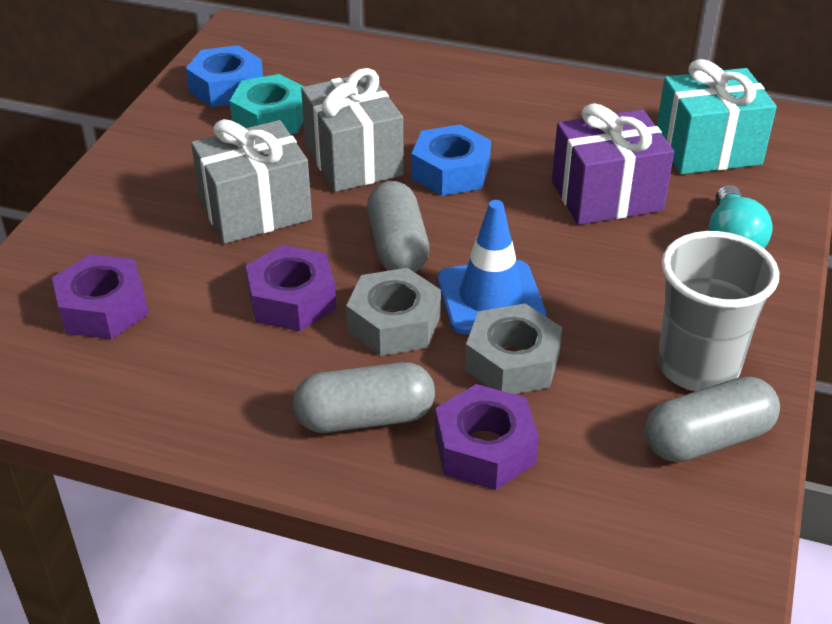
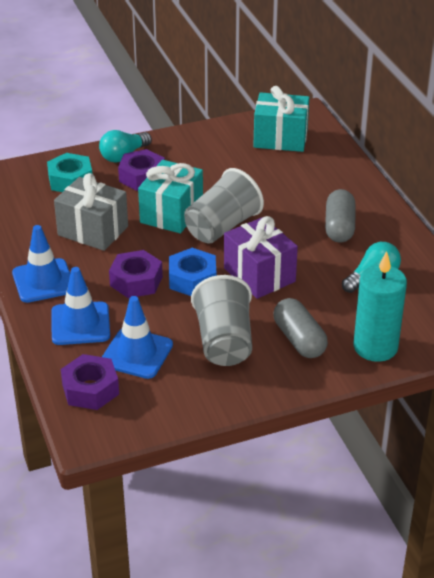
blue nut: [186,45,263,107] [412,125,491,196] = 2 -> [169,248,216,296] = 1
blue traffic cone: [438,200,546,334] = 1 -> [12,225,70,303] [51,267,110,345] [102,296,173,379] = 3
grey capsule: [293,362,435,433] [367,181,430,272] [645,377,780,462] = 3 -> [274,298,328,358] [325,189,356,243] = 2
grey cup: [657,231,779,391] = 1 -> [184,168,264,244] [191,275,252,366] = 2
grey gift: [191,119,312,244] [301,68,404,192] = 2 -> [54,173,128,251] = 1
grey nut: [346,268,441,356] [465,304,563,394] = 2 -> none = 0
turquoise candle: none = 0 -> [354,251,407,362] = 1
turquoise gift: [657,59,777,174] = 1 -> [138,160,203,233] [253,86,309,152] = 2
turquoise light bulb: [709,185,773,248] = 1 -> [99,130,152,163] [342,242,401,293] = 2

